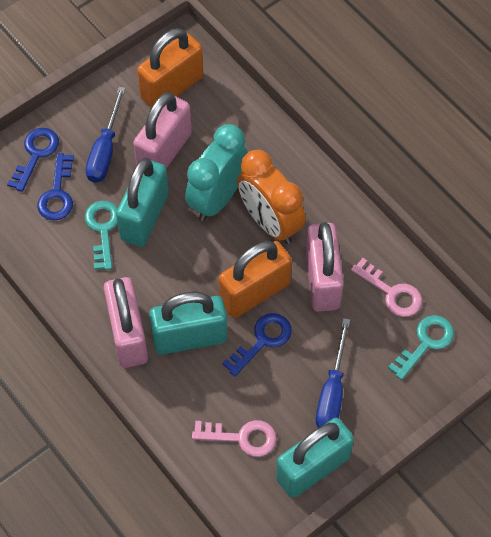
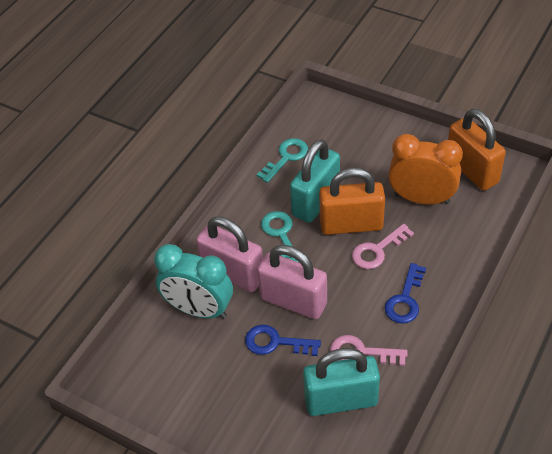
blue key: [7,128,59,192] [37,153,74,220] [222,313,292,377] = 3 -> [245,325,321,356] [384,263,426,324] = 2
blue screwdriver: [86,87,126,183] [316,318,350,428] = 2 -> none = 0
pink padlock: [104,277,148,368] [133,92,192,169] [305,222,344,312] = 3 -> [196,216,263,292] [257,245,327,319] = 2
turquoise padlock: [116,158,169,247] [149,292,227,355] [276,418,354,498] = 3 -> [290,139,340,223] [303,348,380,416] = 2

